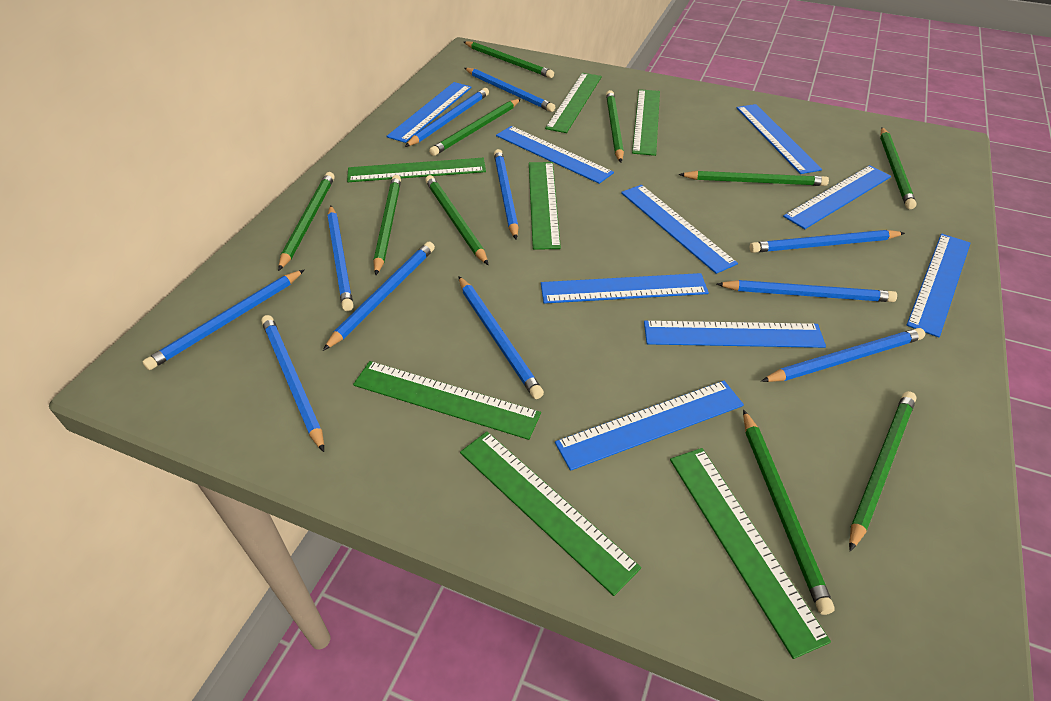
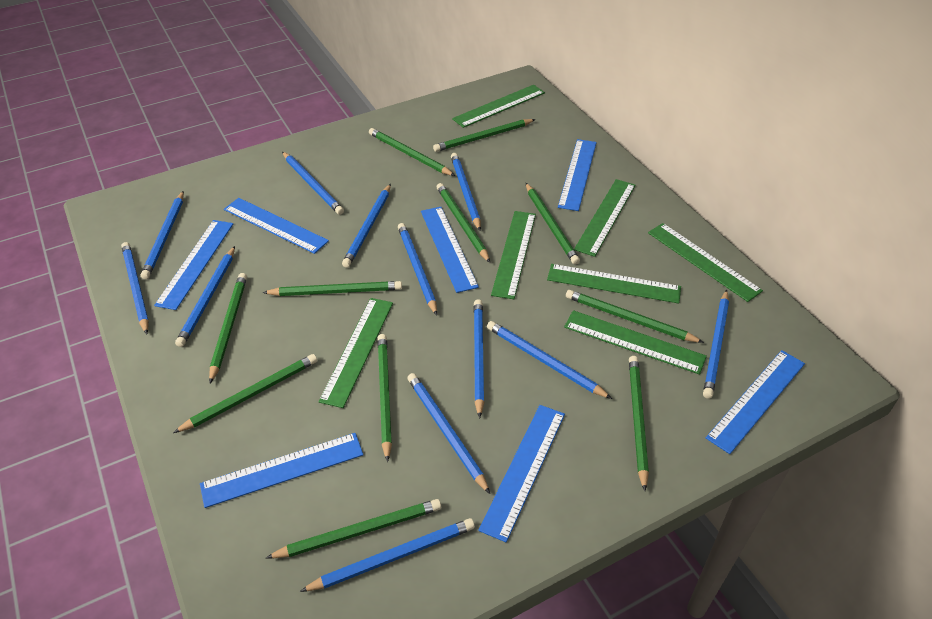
blue pencil: [143,269,305,370] [261,315,324,452] [323,242,435,351] [327,205,353,311] [405,88,489,147] [458,276,544,399] [465,68,555,112] [494,149,519,239] [717,280,897,302] [750,230,905,253] [761,328,925,382] = 11 -> [121,242,149,334] [141,191,184,279] [175,246,235,347] [282,152,344,215] [300,518,475,592] [342,184,391,268] [398,223,437,315] [407,373,490,494] [451,153,481,231] [473,299,484,418] [487,321,612,399] [703,290,729,399] = 12
blue ruler: [387,82,472,143] [496,126,614,184] [541,273,709,304] [555,381,744,471] [621,185,738,274] [644,321,826,348] [737,104,822,174] [783,165,891,229] [907,234,971,337] = 9 -> [154,220,233,310] [200,433,363,508] [224,198,329,254] [421,207,479,293] [478,405,565,542] [558,139,597,211] [706,350,805,454] = 7
green pencil: [278,172,335,271] [374,175,401,275] [425,175,488,265] [429,99,521,156] [464,41,554,78] [606,90,624,163] [679,171,829,186] [743,409,835,615] [849,391,917,551] [880,127,917,209] = 10 -> [173,354,317,433] [209,273,247,383] [262,281,402,296] [266,499,441,559] [369,128,455,176] [377,334,392,462] [433,119,536,152] [437,183,490,263] [526,183,580,265] [566,290,704,343] [629,356,649,491] = 11

